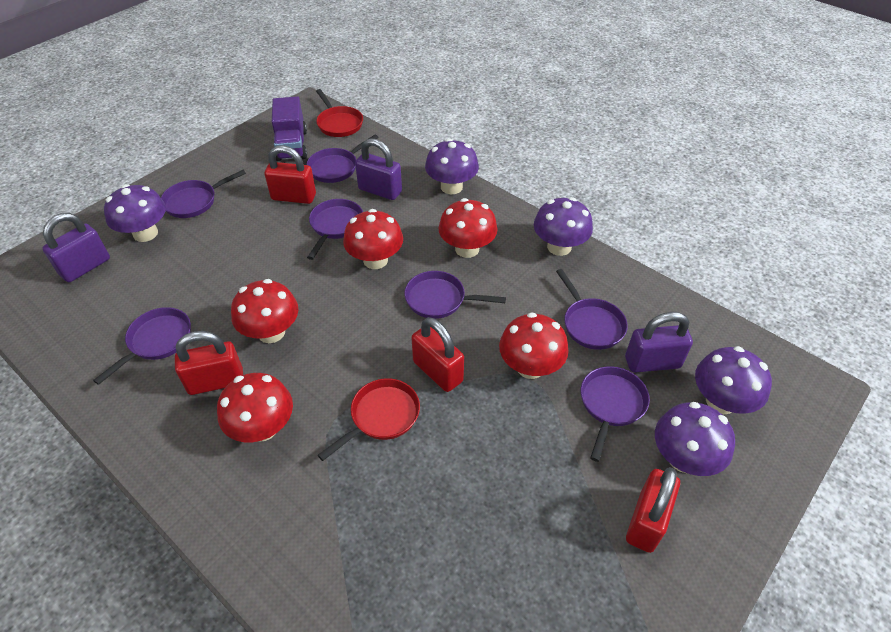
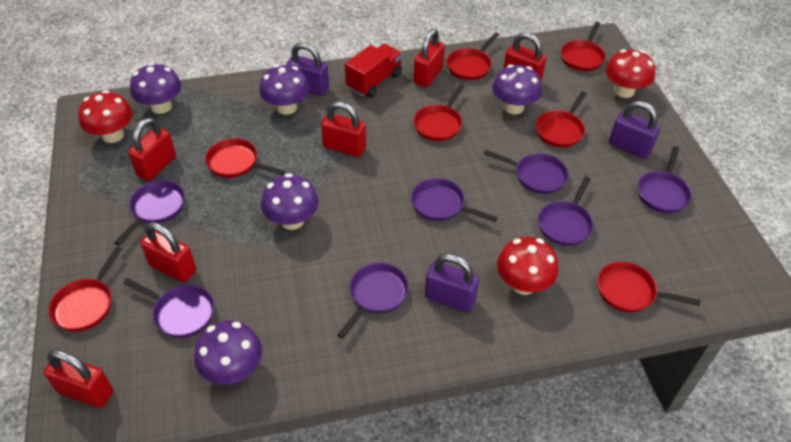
purple truck: [272,96,307,161] = 1 -> none = 0
red mushroom: [217,373,293,442] [231,279,298,343] [343,209,403,269] [439,198,498,258] [499,312,569,379] = 5 -> [78,90,133,143] [497,237,559,295] [605,49,655,98] = 3
red padlock: [175,331,243,395] [265,145,316,204] [411,317,464,392] [626,467,680,553] = 4 -> [44,349,113,408] [128,118,176,181] [140,222,196,283] [321,101,366,157] [414,29,445,87] [503,32,546,81] = 6
red pan: [316,89,363,137] [318,378,420,461] = 2 -> [49,247,122,332] [205,138,285,178] [413,84,465,141] [446,32,499,80] [536,91,587,147] [561,22,606,71] [597,262,701,312] = 7
red truck: none = 0 -> [345,44,402,98] = 1

